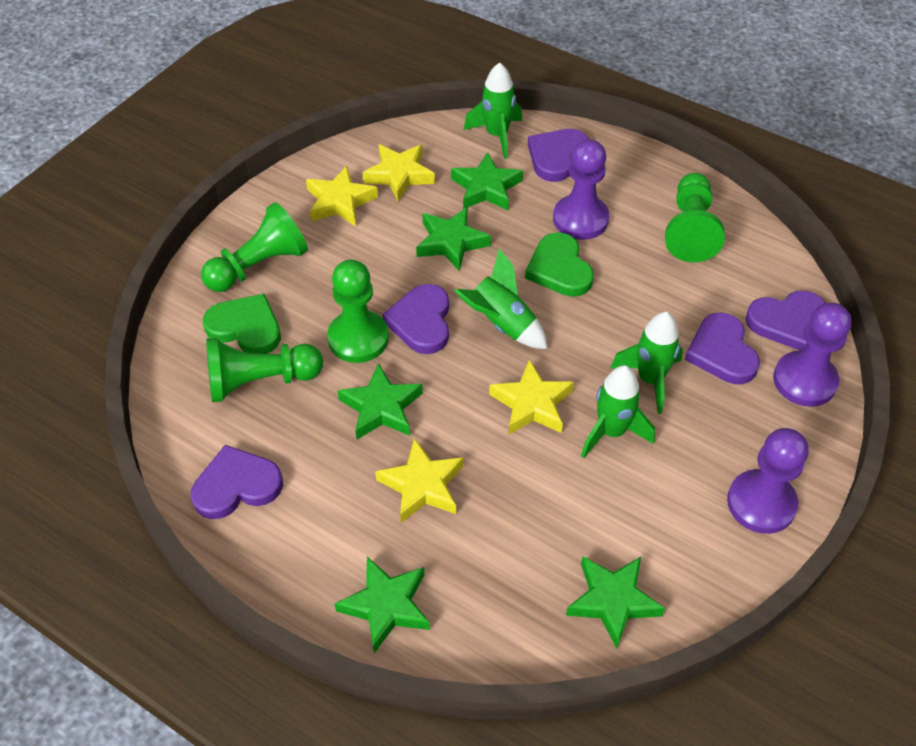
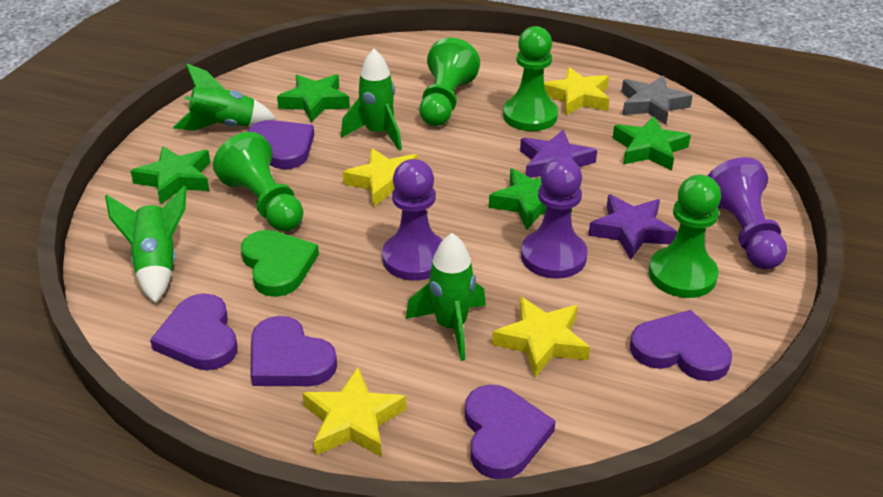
green heart: [203,294,281,354] [525,232,594,297] = 2 -> [241,230,319,297] = 1
green star: [335,557,430,653] [337,363,423,440] [416,207,491,271] [451,152,523,210] [566,556,665,649] = 5 -> [130,146,211,204] [277,74,350,122] [489,168,572,230] [613,116,691,170] = 4
grey star: none = 0 -> [622,75,693,125] = 1
purple star: none = 0 -> [520,129,597,178] [588,194,677,260] = 2

